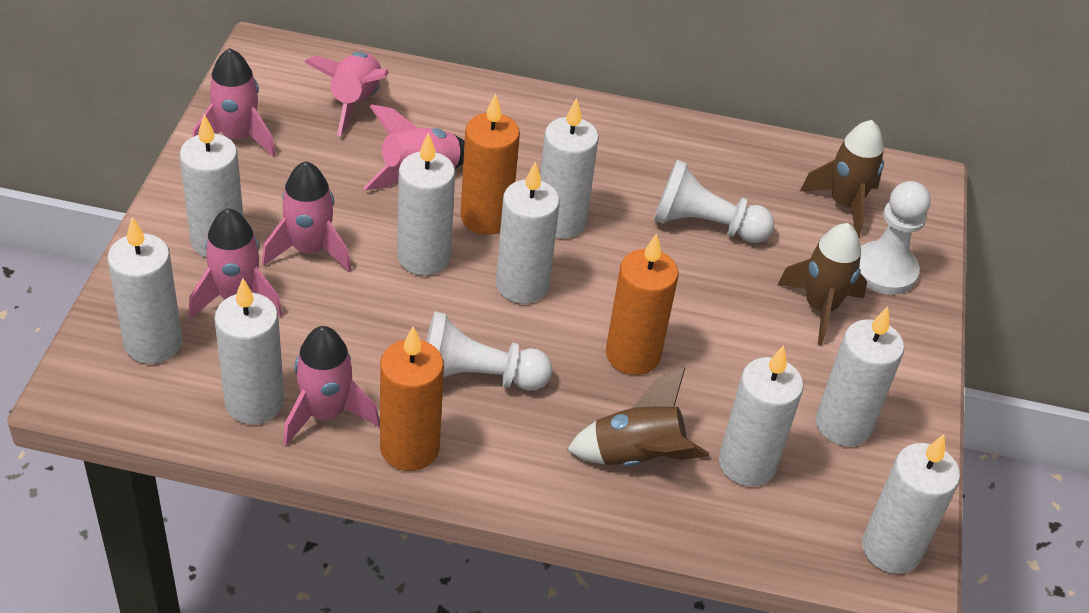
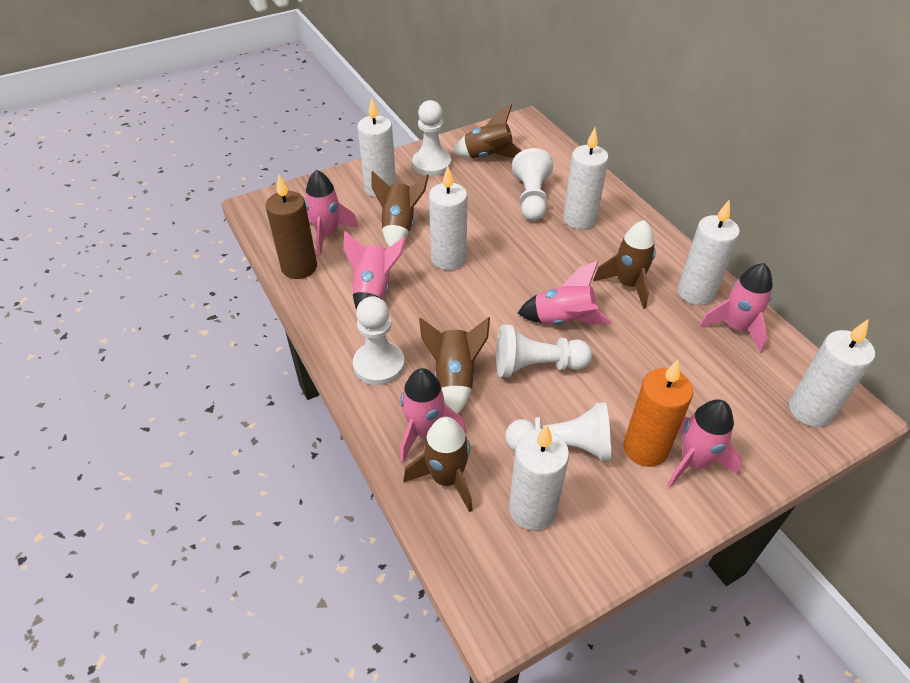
brown candle: none = 0 -> [265,175,317,279] = 1
brown rocket: [567,367,709,466] [777,223,867,345] [800,120,884,238] = 3 -> [371,171,429,247] [403,417,473,512] [419,317,490,414] [452,105,522,158] [593,220,656,309] = 5
orange candle: [380,327,444,471] [460,93,520,235] [606,233,679,375] = 3 -> [624,360,693,467] = 1
white candle: [107,217,182,364] [180,114,243,258] [214,278,284,424] [397,133,455,276] [496,161,560,304] [540,98,599,238] [719,345,804,487] [816,306,904,447] [862,434,960,574] = 9 -> [357,98,396,197] [429,167,468,270] [509,425,569,530] [563,128,609,229] [678,200,740,305] [789,320,875,427] = 6
white pawn: [426,311,552,391] [654,160,774,243] [859,181,931,295] = 3 -> [353,296,405,385] [412,100,451,176] [496,324,592,377] [505,402,611,461] [512,148,553,221] = 5

